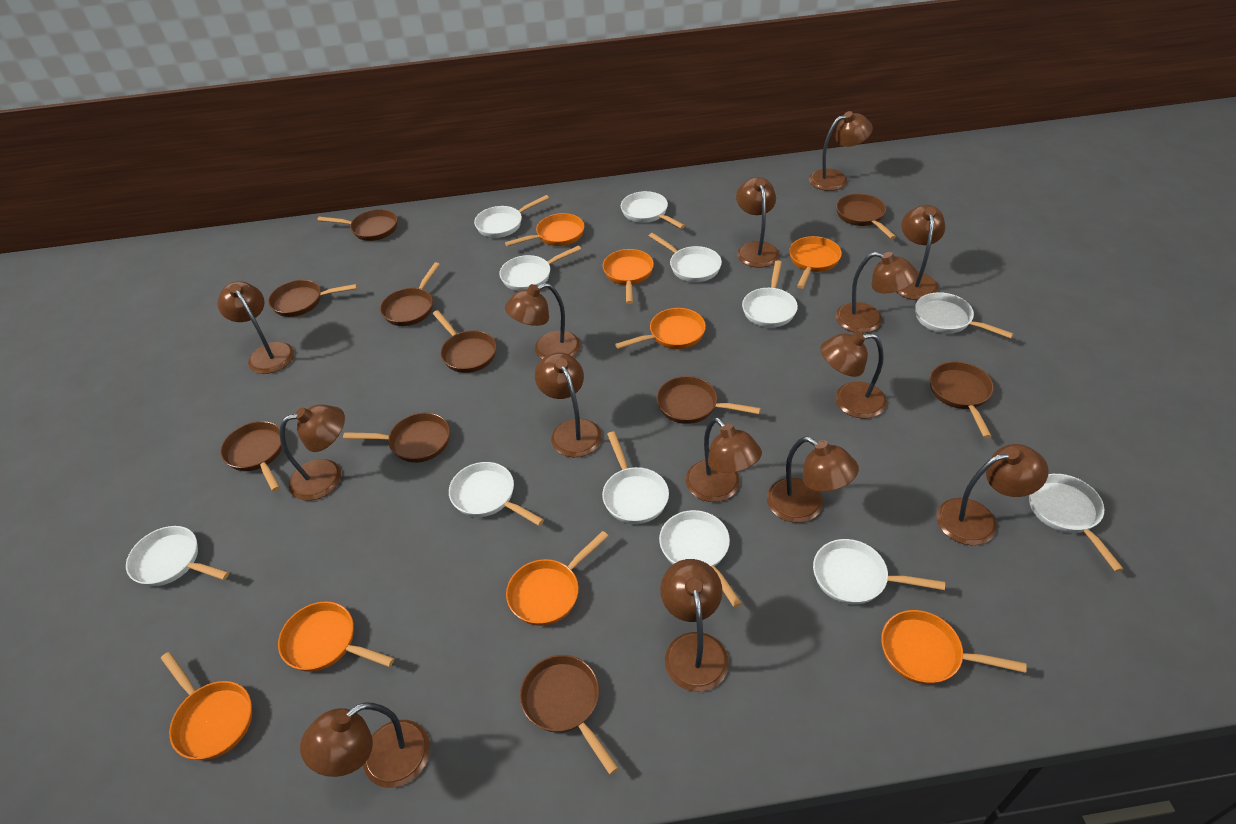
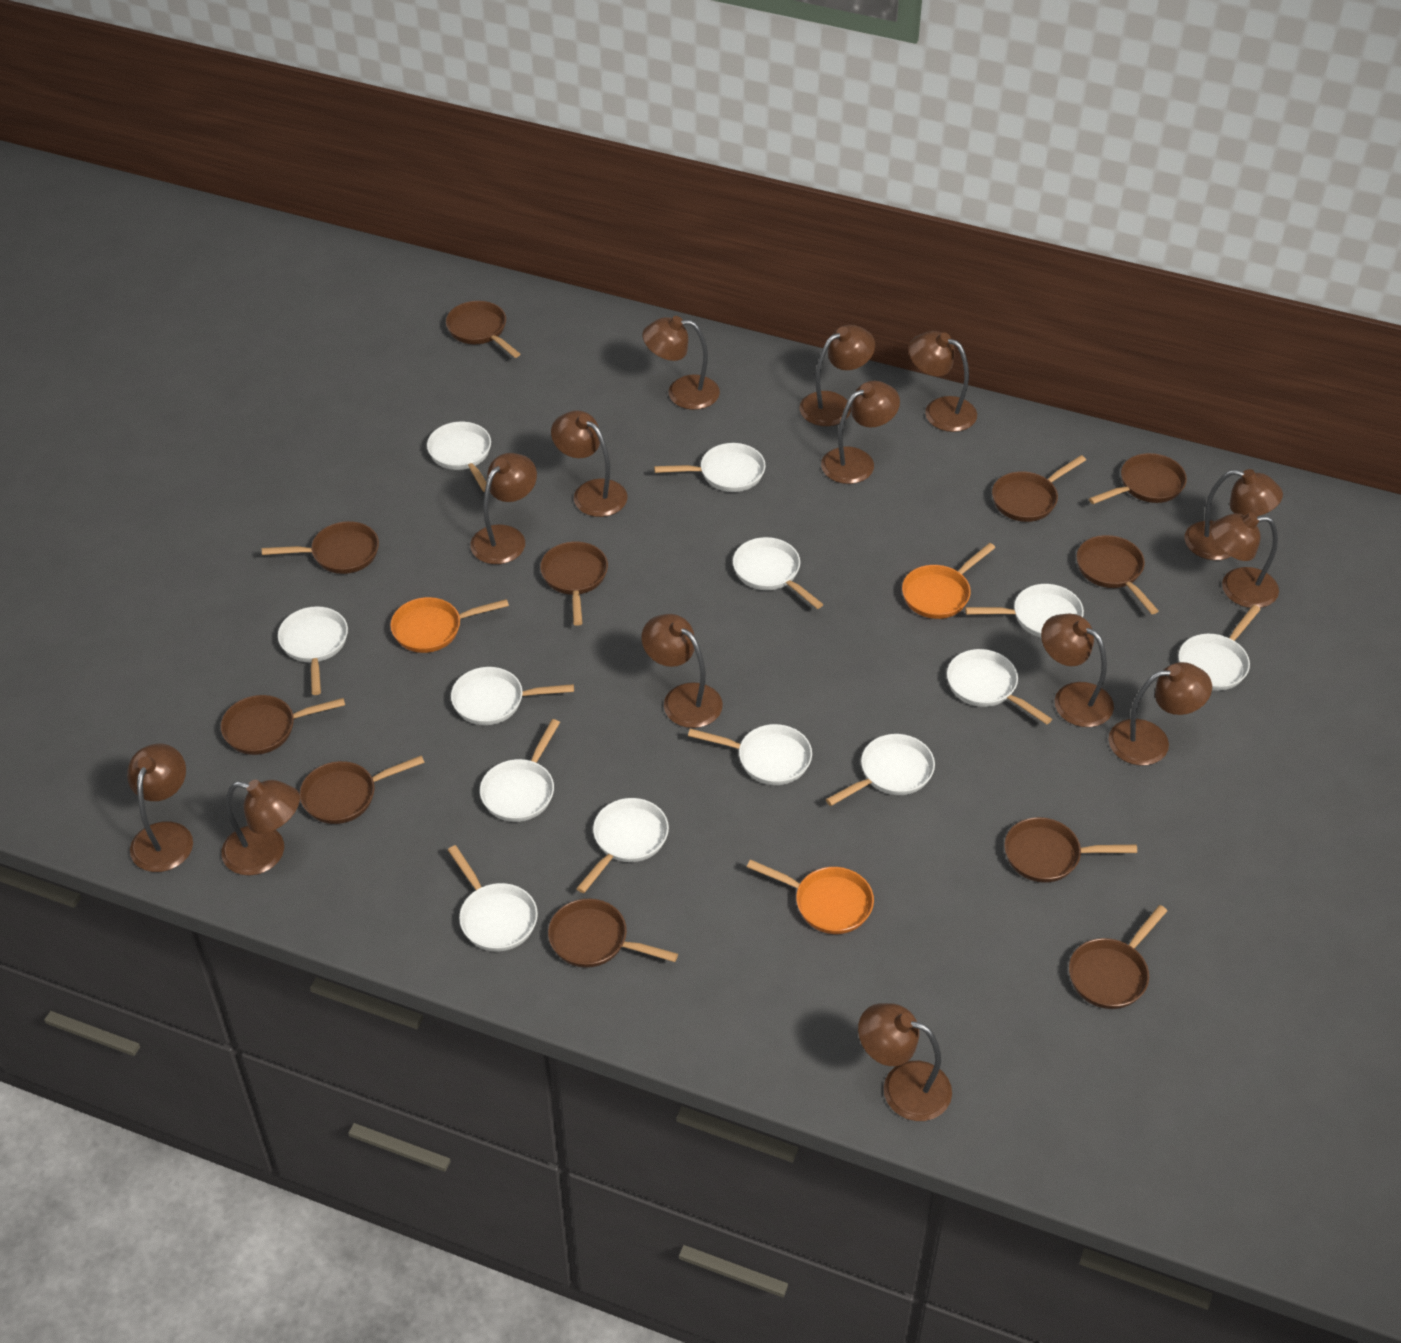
brown pan: [220,421,282,492] [268,280,357,317] [317,209,397,241] [343,413,450,463] [380,262,440,326] [433,310,497,373] [520,655,619,775] [657,376,761,424] [836,194,896,239] [930,362,994,438] = 10 -> [221,695,345,755] [262,521,379,574] [300,755,425,824] [446,301,520,358] [540,542,608,626] [548,899,678,968] [992,455,1086,522] [1004,817,1137,883] [1069,905,1167,1009] [1077,535,1158,614] [1089,453,1187,504] = 11
orange pan: [161,652,252,760] [278,602,394,672] [505,213,585,247] [506,531,608,626] [603,249,654,304] [615,308,706,349] [789,236,842,289] [881,610,1027,684] = 8 -> [390,597,509,653] [747,859,874,934] [902,543,995,619] = 3
white pan: [126,526,229,587] [449,462,544,526] [474,195,549,238] [499,245,581,291] [602,432,669,524] [621,191,685,229] [649,233,722,282] [659,510,742,608] [742,260,798,328] [813,539,945,605] [915,292,1014,339] [1029,474,1123,572] = 12 -> [278,606,348,695] [427,422,491,492] [448,845,538,951] [451,667,574,725] [480,719,560,822] [576,798,669,893] [654,443,766,492] [688,724,812,785] [733,537,823,609] [826,734,935,806] [947,649,1052,724] [965,584,1084,637] [1178,605,1261,691] = 13

